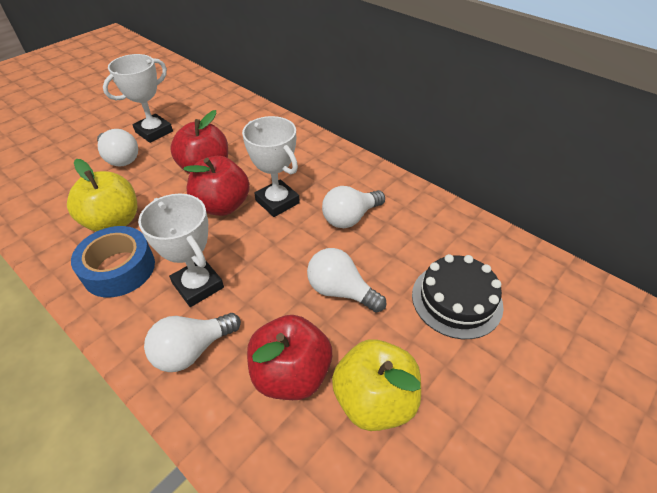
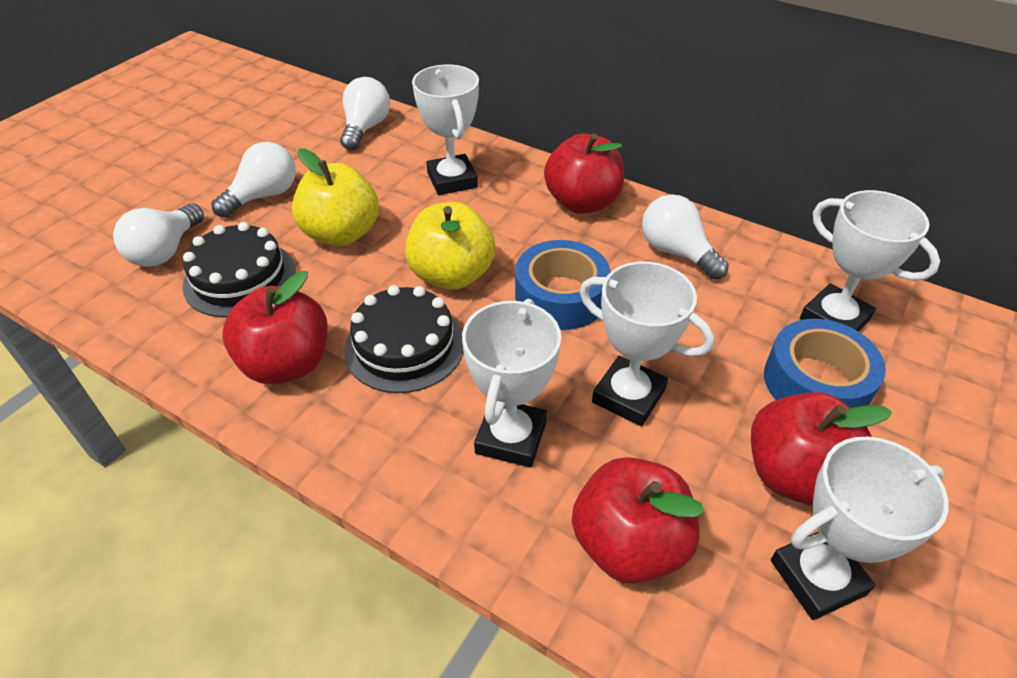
black cake: [412,254,504,339] = 1 -> [182,222,296,317] [344,285,464,393] = 2
blue tape: [71,226,155,297] = 1 -> [515,240,610,330] [764,319,886,408] = 2
red apple: [170,110,228,174] [183,156,250,216] [247,315,332,400] = 3 -> [222,271,328,384] [544,133,624,214] [572,457,704,584] [751,392,892,506] = 4
white trophy: [103,54,173,143] [138,193,224,307] [242,116,300,217] = 3 -> [412,65,479,195] [462,299,561,468] [580,262,714,426] [771,437,949,620] [800,190,940,332] = 5

